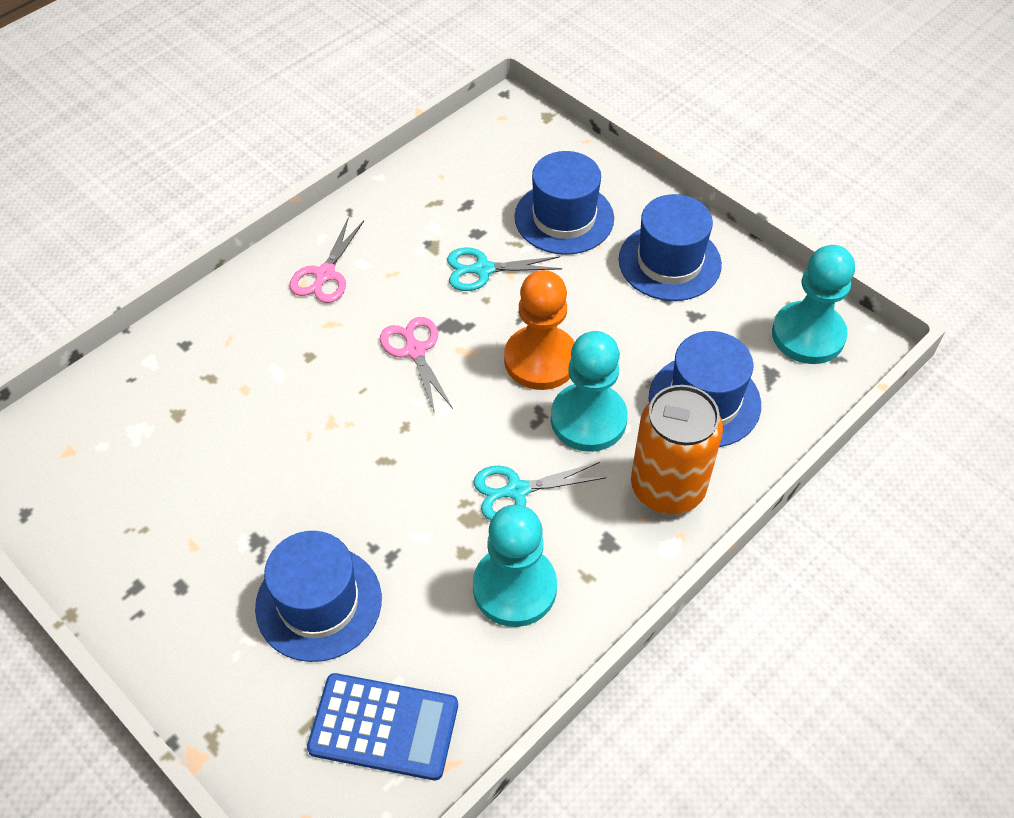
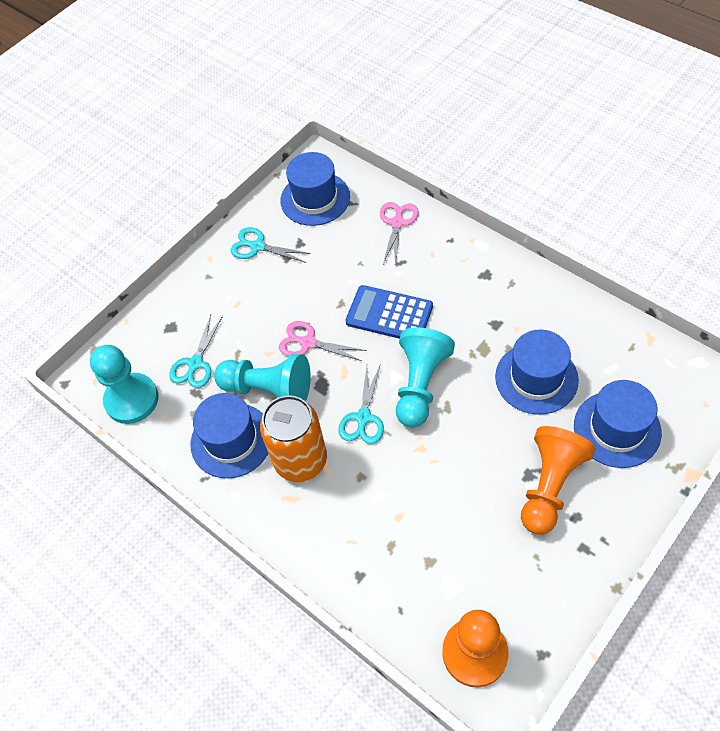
orange pawn: [504,270,575,390] = 1 -> [442,610,508,688] [521,426,596,535] = 2
turquoise scissors: [447,247,562,291] [473,462,606,520] = 2 -> [169,315,223,388] [231,227,311,263] [338,366,384,444] = 3

